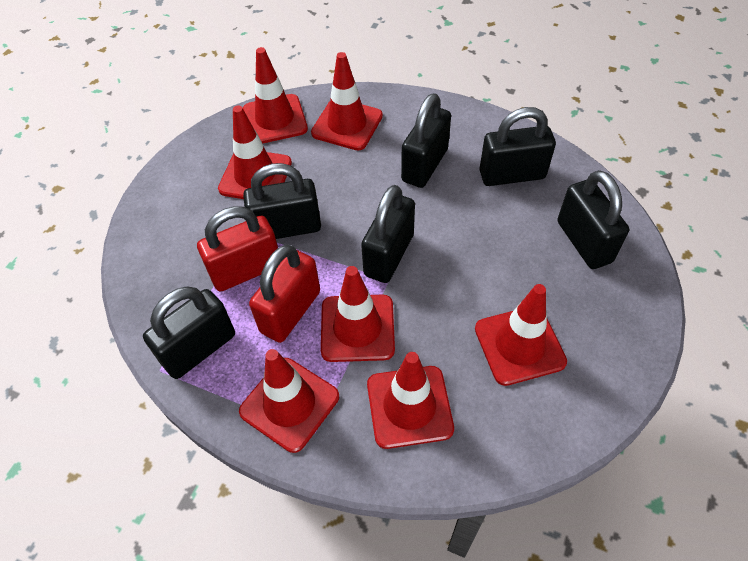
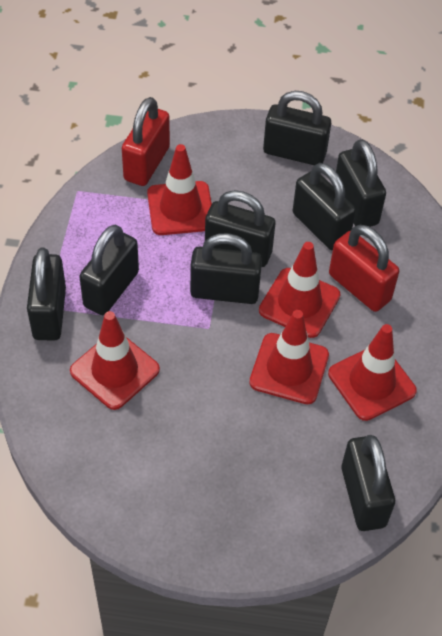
black padlock: [143,286,235,379] [243,163,321,239] [361,185,415,283] [401,93,451,188] [479,107,556,186] [558,170,629,269] = 6 -> [27,248,66,341] [79,225,139,315] [190,233,262,304] [205,190,275,267] [263,91,331,165] [293,163,356,251] [336,139,386,227] [341,435,395,531] = 8
red traffic cone: [218,105,292,199] [239,349,339,453] [243,47,308,144] [311,52,383,150] [321,266,395,362] [367,352,454,449] [475,284,567,386] = 7 -> [70,311,160,410] [147,144,212,235] [249,310,329,404] [259,242,341,338] [328,324,417,421] = 5

